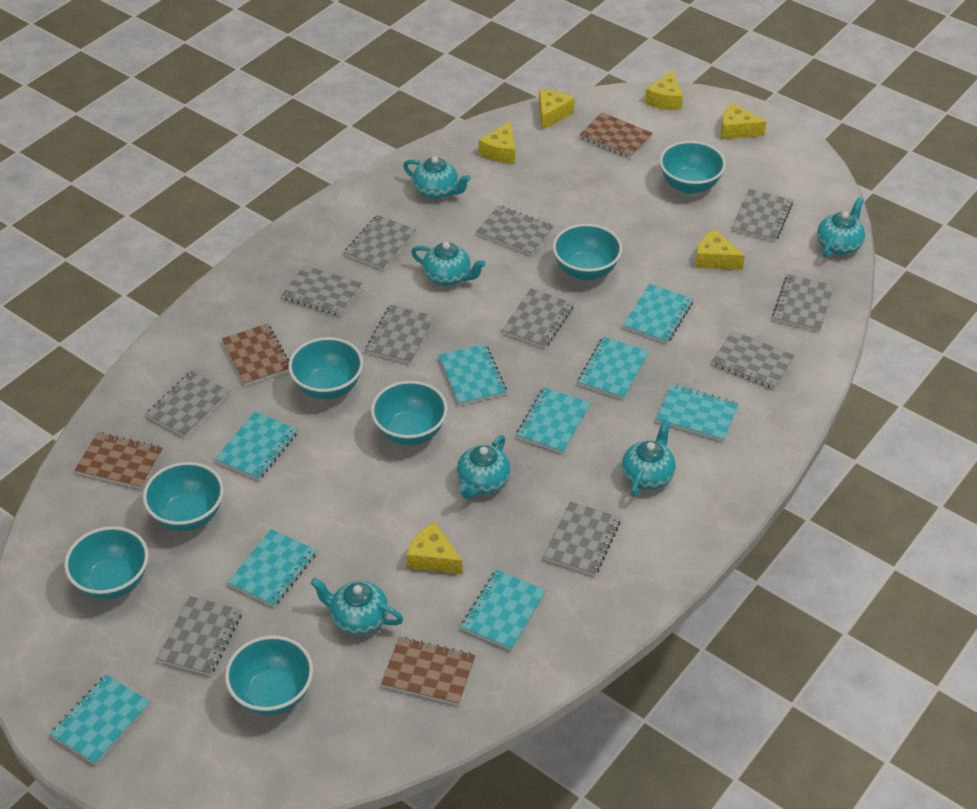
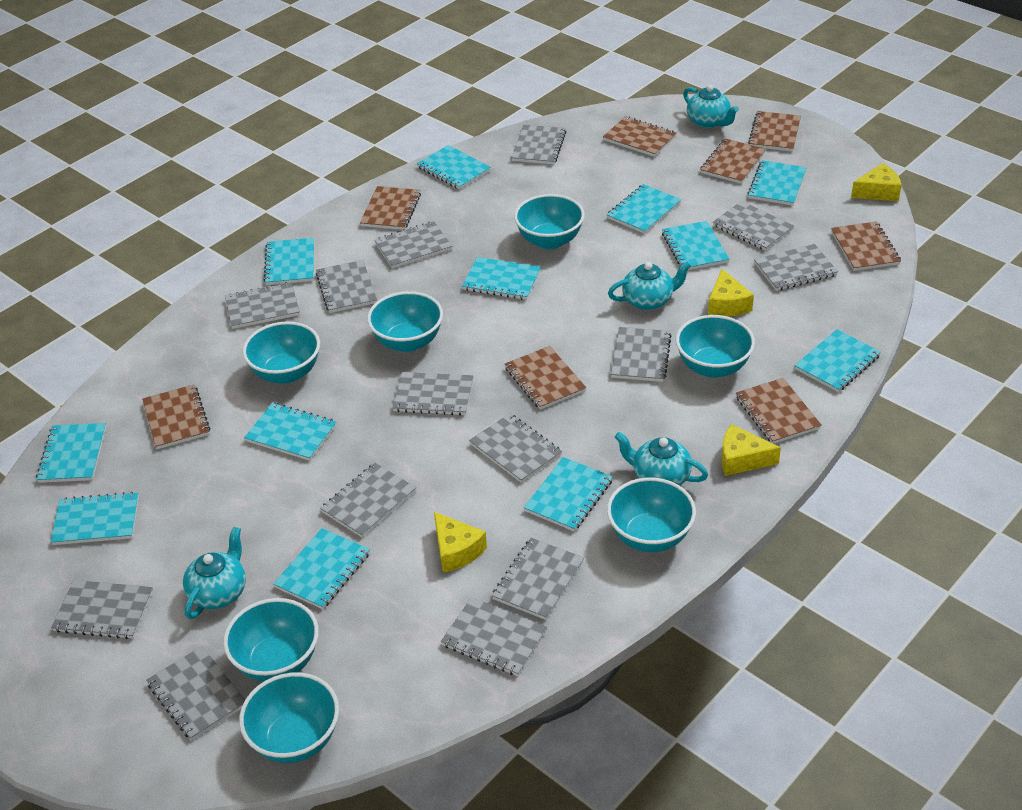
brown notebook: [74,432,163,489] [222,324,289,386] [381,637,476,705] [579,112,653,159] = 4 -> [142,384,210,449] [360,186,421,230] [505,346,586,410] [603,116,677,157] [700,138,766,184] [736,378,821,444] [748,111,801,151] [831,221,901,271] = 8
grey notebook: [146,371,230,437] [157,596,242,676] [282,265,362,316] [344,215,416,270] [365,305,435,364] [476,205,554,256] [502,288,574,348] [544,501,621,576] [712,331,795,389] [732,189,793,241] [772,274,834,332] = 11 -> [51,580,153,639] [146,646,245,740] [225,282,300,329] [316,260,377,313] [320,463,416,537] [375,221,452,268] [392,372,473,416] [441,597,547,676] [469,413,562,483] [492,538,584,620] [511,125,566,164] [611,327,672,382] [713,201,794,251] [754,244,838,291] = 14
turquoise notebook: [50,675,150,765] [215,412,298,480] [228,529,317,607] [439,344,507,406] [461,570,546,651] [516,387,591,454] [578,337,649,400] [623,284,693,343] [656,384,739,441] = 9 -> [36,423,106,483] [51,492,139,545] [244,403,337,461] [264,238,314,285] [273,528,370,609] [417,145,491,190] [462,257,541,300] [524,457,613,531] [607,184,681,234] [662,221,730,270] [747,160,807,206] [794,329,881,392] = 12
turquoise teapot: [311,578,403,635] [403,156,471,199] [411,242,486,286] [457,435,511,499] [622,420,676,497] [817,197,865,258] = 6 -> [183,527,246,619] [608,261,691,310] [615,432,708,485] [683,85,739,128] = 4
yellow cheese: [407,522,462,574] [479,121,515,163] [539,89,574,130] [645,70,683,110] [695,229,745,270] [721,103,766,140] = 6 -> [434,512,487,572] [708,269,754,317] [721,424,781,476] [851,163,902,201] = 4

